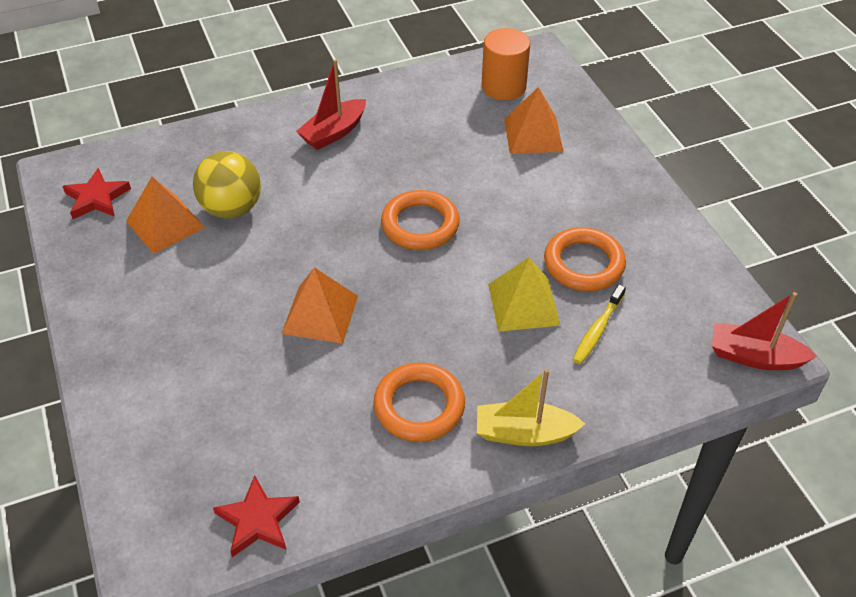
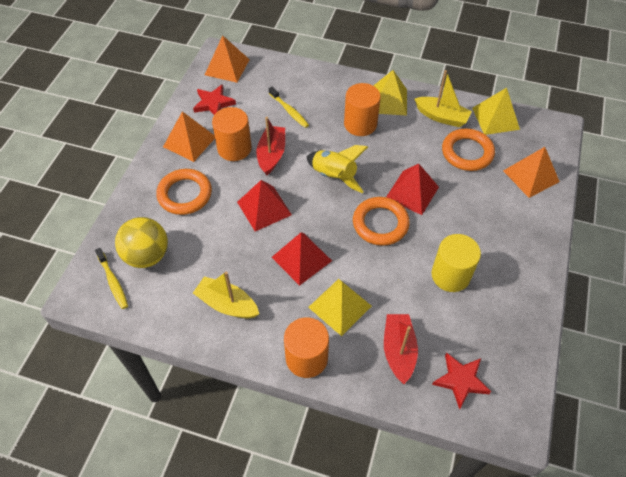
orange cylinder: [482,28,530,100] = 1 -> [212,107,252,161] [284,317,329,378] [344,83,381,136] = 3
red pyramid: none = 0 -> [237,180,292,232] [272,232,332,286] [386,164,439,215] = 3
yellow boat: [477,369,585,446] = 1 -> [193,271,259,319] [414,70,472,127] = 2
yellow cylinder: none = 0 -> [431,234,481,292] = 1
yellow pyramid: [488,257,561,332] = 1 -> [308,279,372,336] [373,70,407,116] [472,88,520,135] = 3
yellow rocket: none = 0 -> [307,145,368,193] = 1
yellow toothbrush: [573,284,626,364] = 1 -> [95,248,128,309] [269,87,309,128] = 2

